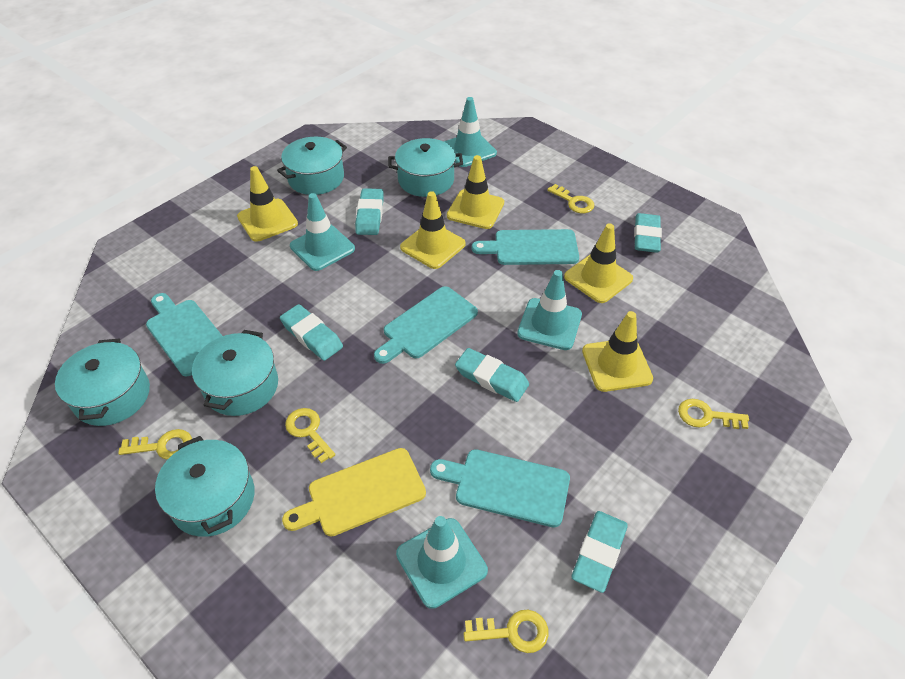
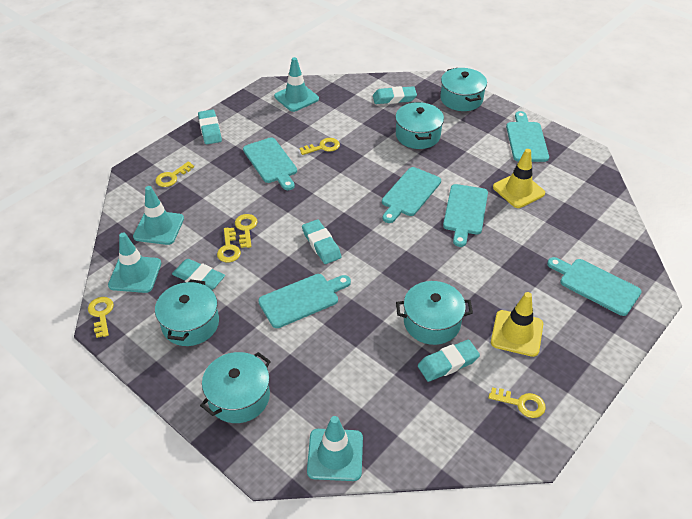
turquoise cutting board: [146,293,222,376] [374,286,478,364] [430,449,570,527] [472,229,579,265] = 4 -> [243,137,297,190] [258,274,351,328] [382,167,441,223] [443,184,488,247] [506,111,549,162] [547,257,642,316] = 6
yellow cutting board: [282,448,426,537] = 1 -> none = 0
yellow key: [118,429,192,460] [285,408,335,463] [464,610,548,653] [547,184,594,213] [678,399,749,429] = 5 -> [88,297,114,338] [155,161,194,187] [217,228,241,262] [235,214,257,248] [299,138,340,155] [488,387,546,418] = 6
yellow traffic cone: [237,166,298,242] [400,191,466,269] [447,155,504,229] [564,223,633,303] [582,311,653,392] = 5 -> [491,292,543,357] [493,149,545,208] = 2

